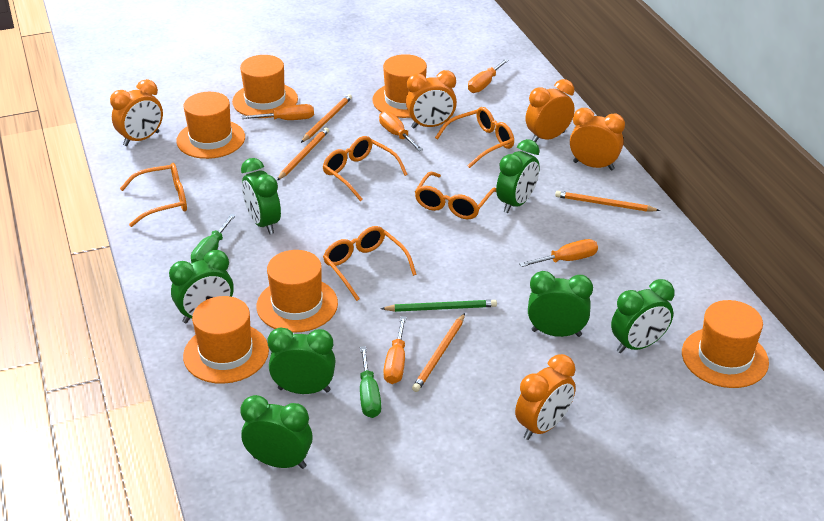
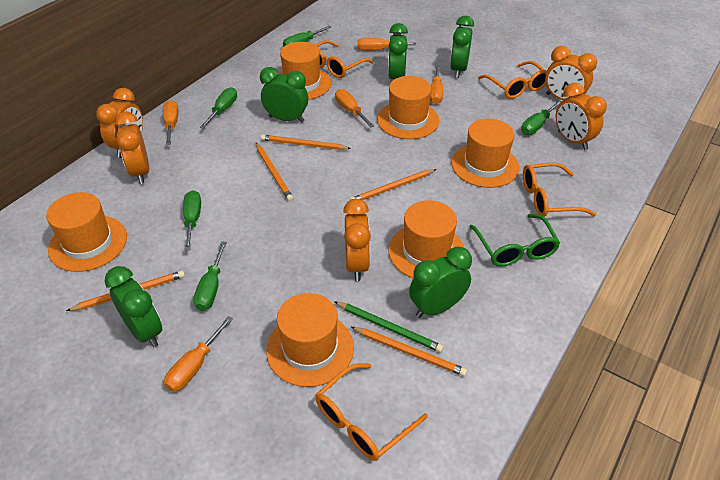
green clock: [169,250,234,323] [240,395,313,469] [241,158,281,234] [267,327,336,394] [496,139,539,213] [528,271,593,337] [611,279,675,353] = 7 -> [105,266,162,348] [260,67,308,123] [388,23,408,79] [409,247,472,318] [450,16,474,78] = 5
green glasses: none = 0 -> [469,214,560,267] = 1
green screwdriver: [191,214,236,263] [360,346,381,418] = 2 -> [183,190,201,251] [193,241,227,311] [200,87,237,129] [283,26,331,47] [521,100,561,135] = 5
orange glasses: [120,163,187,227] [322,136,408,201] [323,226,417,301] [415,172,496,219] [435,107,514,168] = 5 -> [316,40,374,78] [316,363,428,461] [478,61,547,99] [523,162,597,217] = 4
orange pencil: [277,127,329,180] [301,94,352,143] [412,313,465,392] [555,191,660,212] = 4 -> [66,271,185,311] [256,143,293,201] [261,134,351,150] [350,169,436,200] [351,327,467,376] = 5

